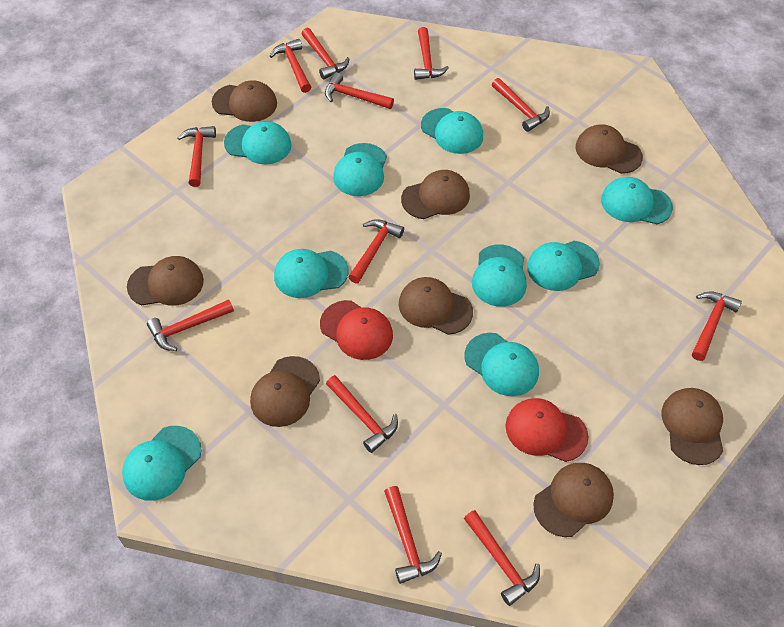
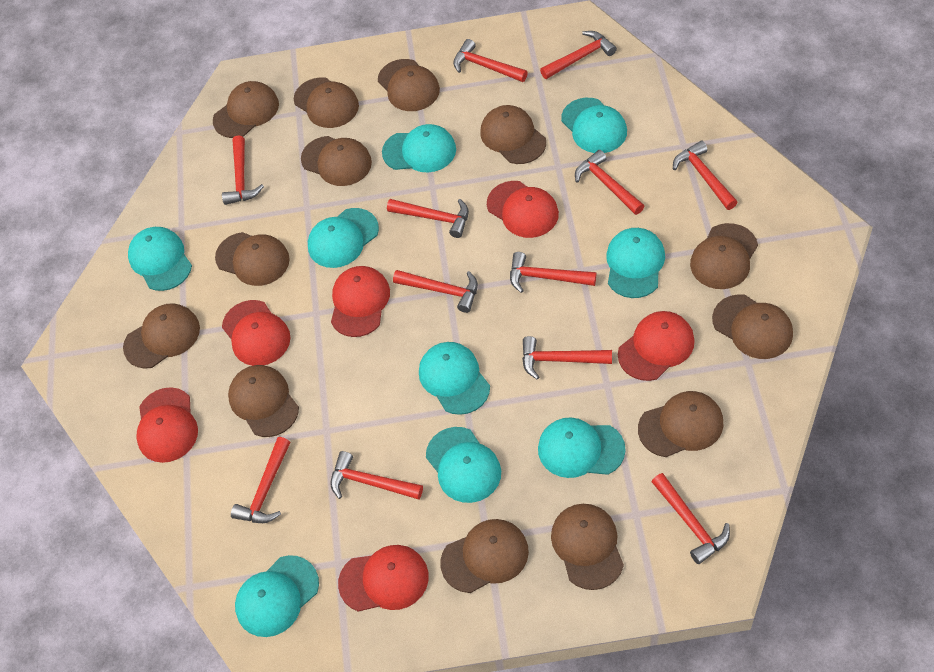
brown cap: [127,256,204,306] [212,80,277,122] [250,356,320,427] [399,277,473,335] [401,170,470,219] [533,463,614,537] [576,124,643,174] [662,388,723,465] = 8 -> [123,303,200,369] [213,81,279,138] [215,232,290,286] [228,365,299,437] [294,77,359,128] [301,136,372,186] [378,59,440,111] [440,519,529,593] [480,105,546,164] [551,504,624,590] [638,391,724,457] [690,223,758,289] [712,294,793,359] = 13
red cap: [320,300,393,360] [505,398,588,462] = 2 -> [136,387,198,463] [222,300,291,366] [331,266,390,337] [338,545,429,611] [487,181,559,238] [618,311,695,381] = 6

